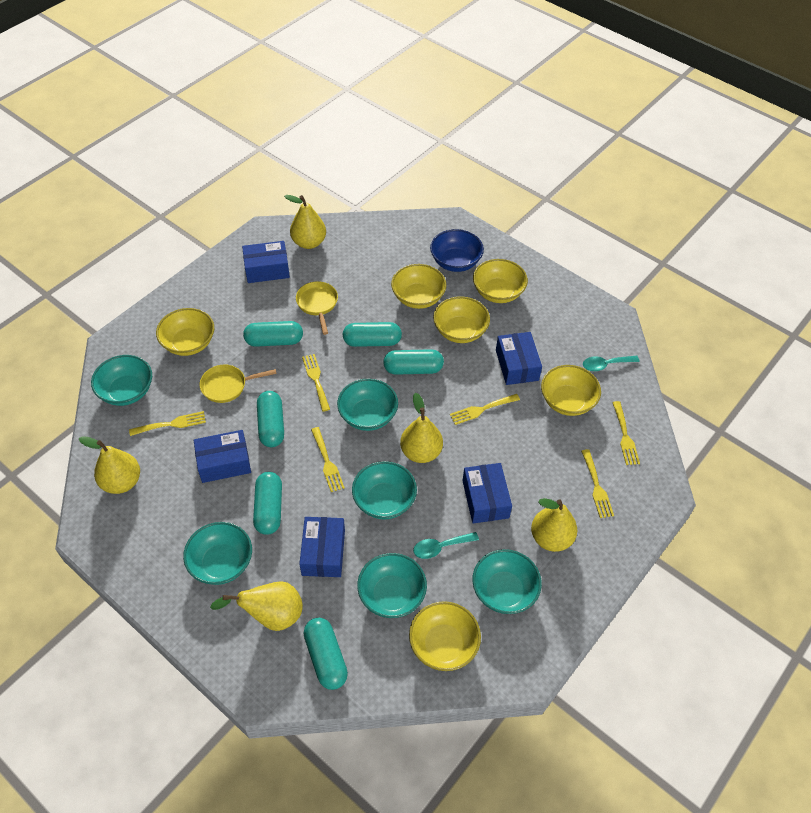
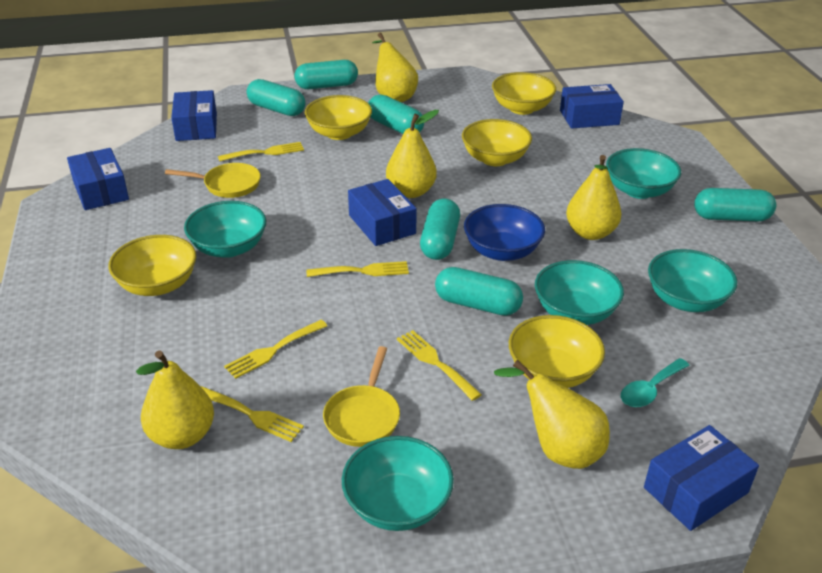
turquoise bowl: [91,355,152,406] [183,522,252,585] [337,379,398,431] [352,461,417,519] [357,553,427,618] [472,549,542,614] = 6 -> [184,201,266,258] [342,436,454,531] [535,260,624,325] [606,148,681,199] [648,249,737,312] = 5
turquoise spoon: [413,532,479,559] [583,356,640,371] = 2 -> [621,358,690,407] = 1
yellow bowl: [156,308,214,356] [391,264,446,309] [409,601,481,671] [433,296,490,343] [473,259,528,303] [541,365,601,416] = 6 -> [108,235,196,296] [305,95,372,140] [462,119,532,166] [492,72,556,115] [509,315,605,388] = 5
yellow fork: [129,411,206,436] [302,354,330,412] [311,427,345,492] [450,394,520,425] [581,449,614,518] [612,401,640,465] = 6 -> [201,386,304,442] [218,142,304,162] [224,320,327,379] [306,261,409,277] [397,330,482,401] = 5

